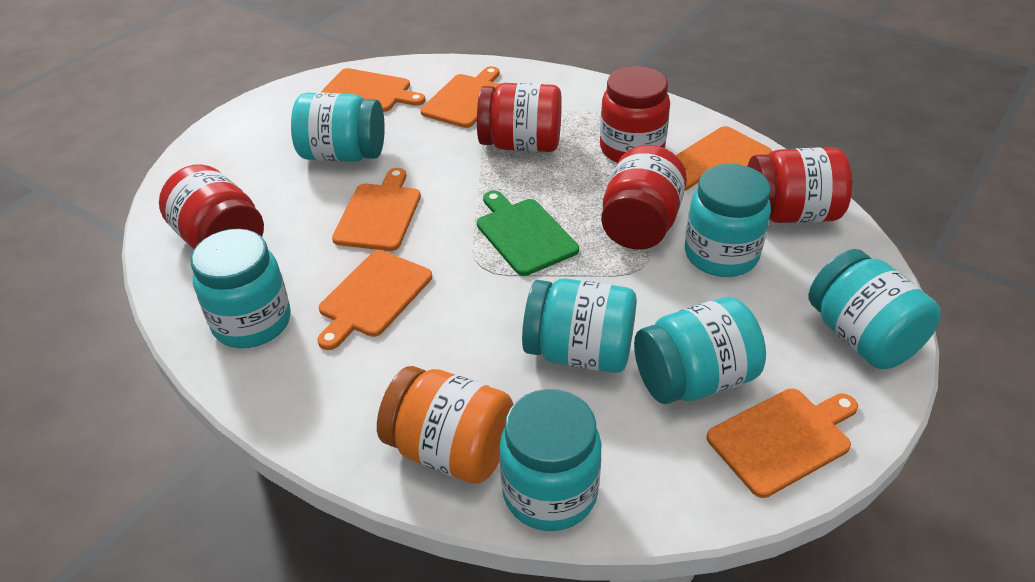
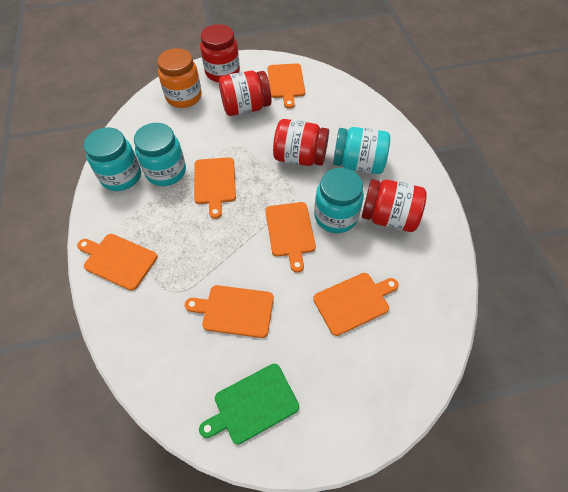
red jar: [159,164,264,249] [477,83,562,152] [600,66,670,163] [601,145,687,250] [747,147,852,223] = 5 -> [200,24,240,82] [219,71,272,116] [273,119,329,166] [362,179,427,232] = 4
turquoise jar: [190,229,291,348] [291,92,385,162] [500,389,601,531] [522,278,637,373] [634,297,766,404] [685,164,771,277] [809,249,941,369] = 7 -> [84,127,141,191] [134,123,186,186] [314,168,364,233] [333,127,390,174] = 4

